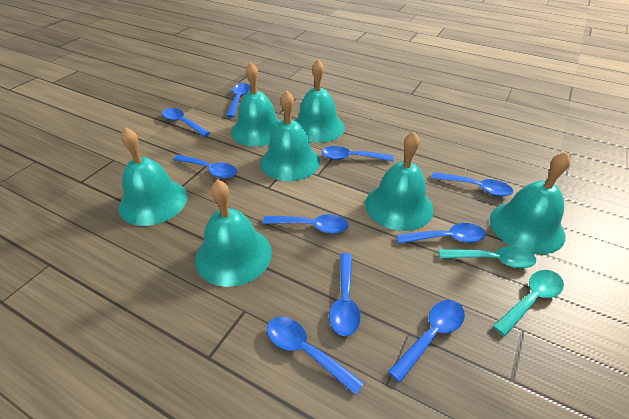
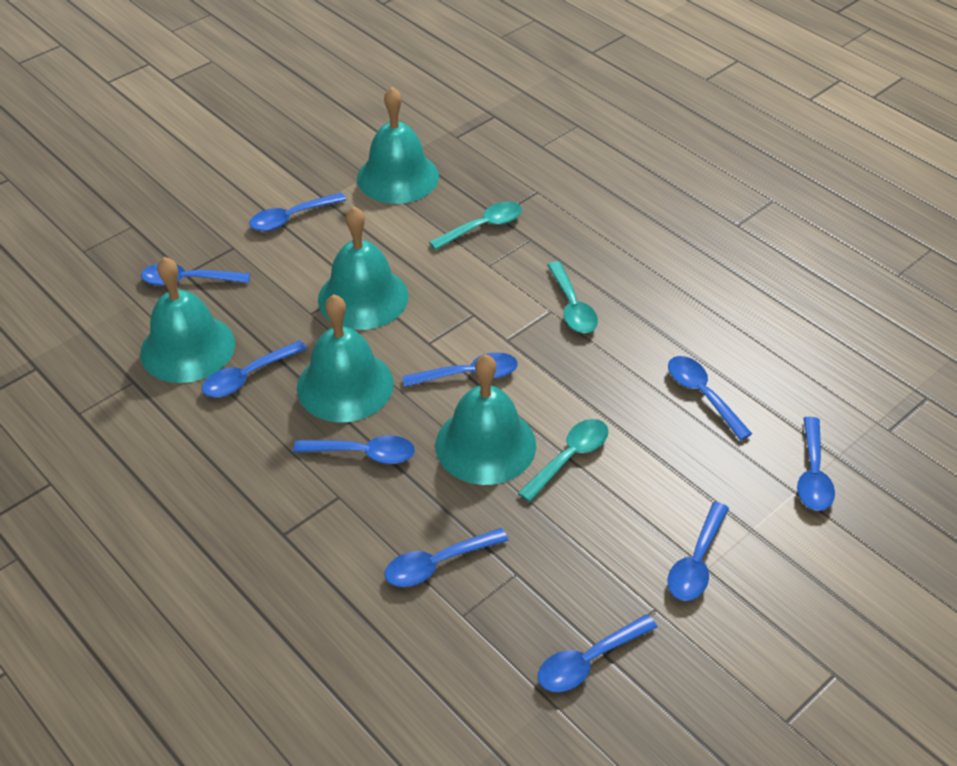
turquoise bell: [118,127,187,226] [195,179,272,287] [231,62,281,147] [260,90,320,181] [294,59,345,143] [365,132,433,231] [490,151,570,254] = 7 -> [140,257,235,383] [297,295,394,422] [318,206,409,330] [357,87,439,204] [435,354,536,485] = 5
turquoise spoon: [439,246,536,268] [493,270,564,336] = 2 -> [429,201,522,250] [518,419,608,502] [547,261,598,333] = 3

